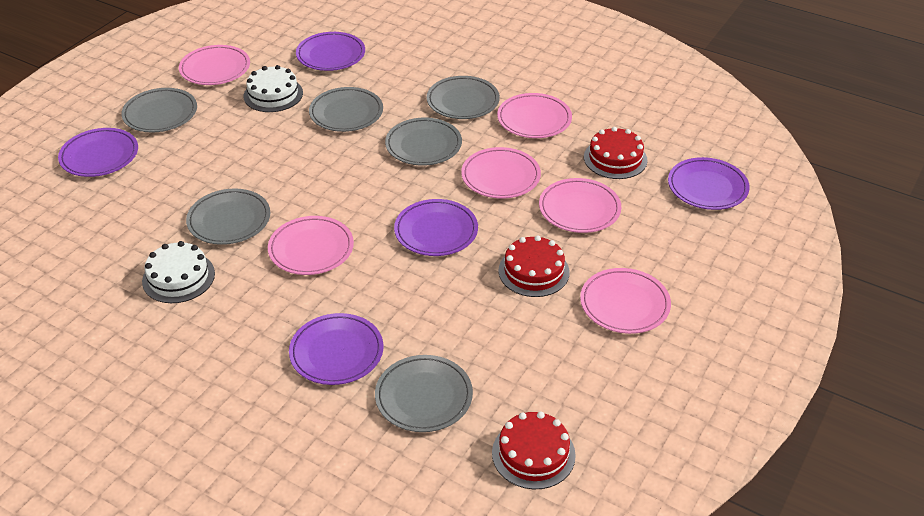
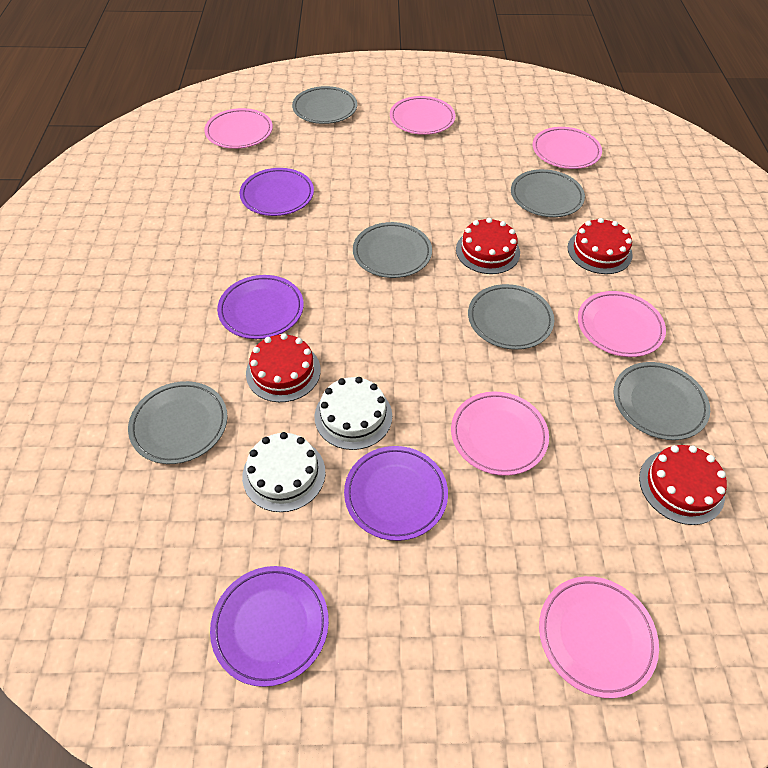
purple plate: [58,128,138,177] [289,313,383,385] [296,32,365,71] [394,199,478,256] [668,157,750,210] = 5 -> [210,566,329,687] [217,275,304,339] [239,168,314,216] [344,446,448,541] = 4
red cake: [492,411,576,489] [498,235,570,297] [584,127,648,179] = 3 -> [246,333,321,402] [456,218,520,274] [568,218,633,274] [639,445,727,525] = 4

